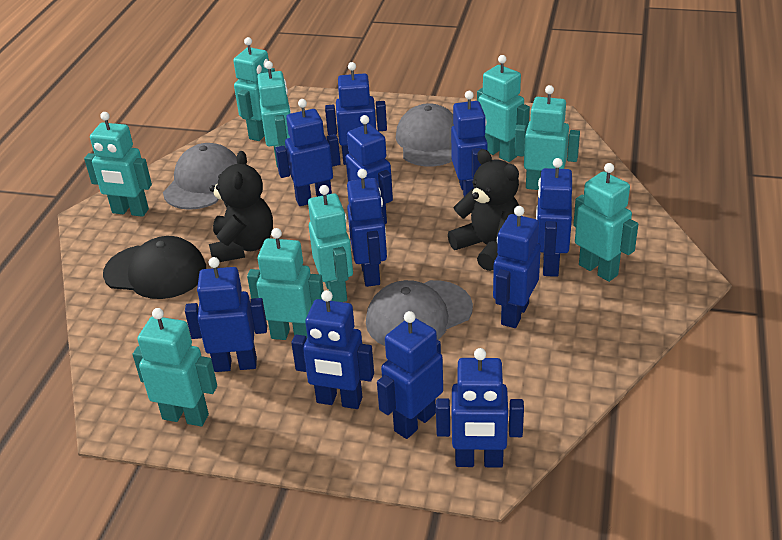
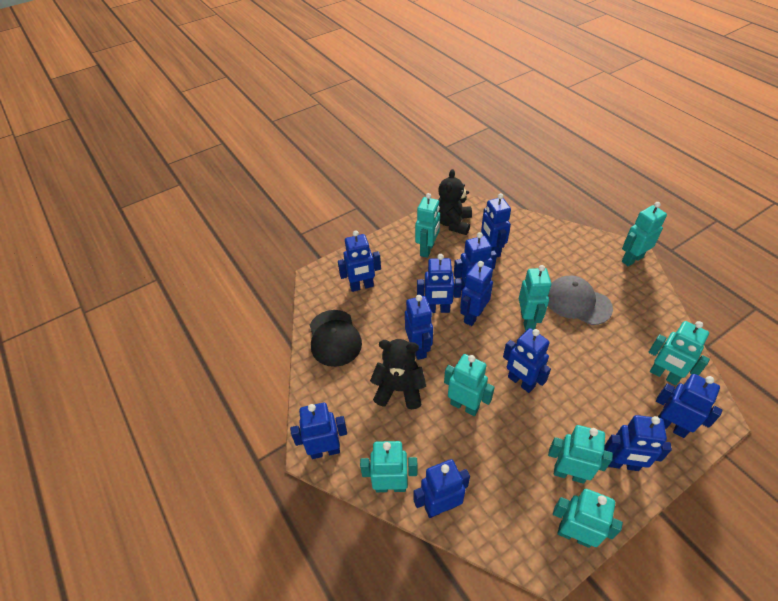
grey cap: [163,143,237,210] [366,280,473,346] [396,103,454,166] = 3 -> [548,275,613,325] = 1
turquoise robot: [84,112,152,217] [132,308,217,426] [233,37,275,141] [247,228,324,340] [257,61,291,168] [308,185,353,302] [477,55,530,162] [514,85,580,190] [573,163,638,282] = 9 -> [360,441,417,492] [415,193,440,258] [444,354,495,416] [519,265,551,331] [548,425,613,484] [553,489,623,548] [622,202,667,266] [649,321,710,385] = 8

